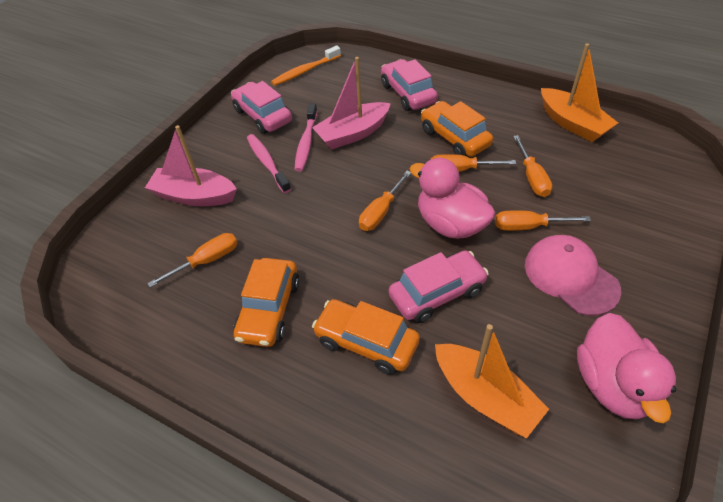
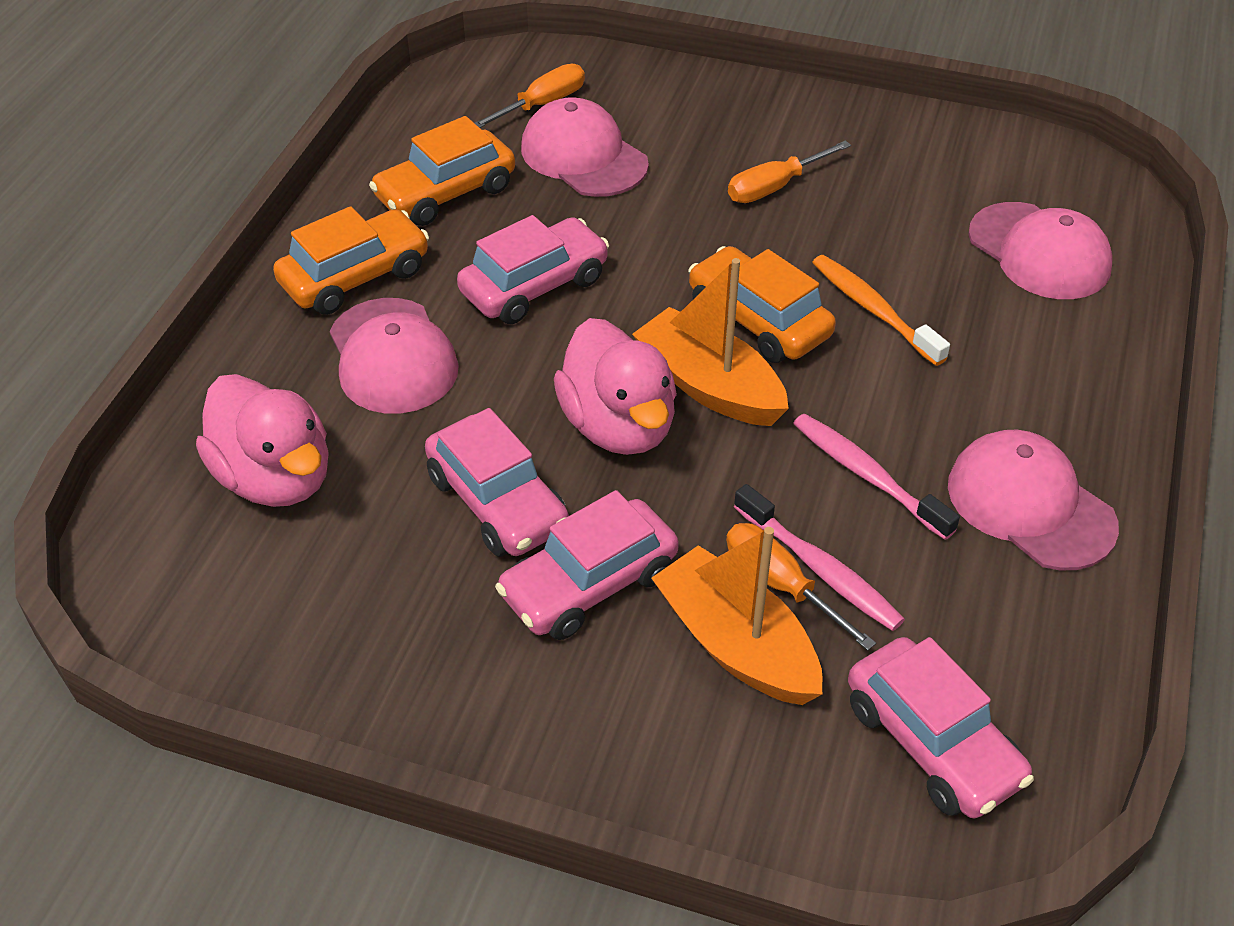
orange screwdriver: [147,233,237,288] [359,171,411,231] [431,154,516,172] [495,210,591,231] [513,135,552,197] = 5 -> [475,63,585,128] [726,523,876,651] [728,140,851,203] = 3
pink boat: [145,125,237,206] [312,57,391,150] = 2 -> none = 0
pink cap: [525,235,621,316] = 1 -> [330,298,459,414] [521,97,649,197] [948,430,1119,571] [968,202,1113,299] = 4
pink car: [231,81,292,134] [381,59,438,111] [388,250,489,323] = 3 -> [425,408,569,557] [457,215,609,324] [495,490,679,640] [848,637,1034,818] = 4

